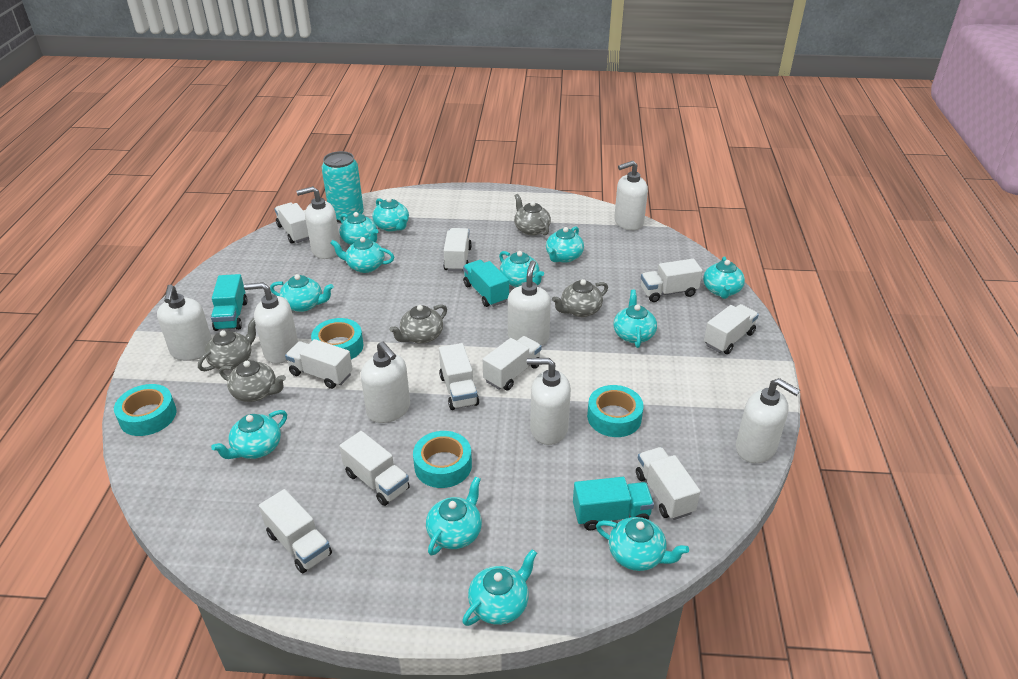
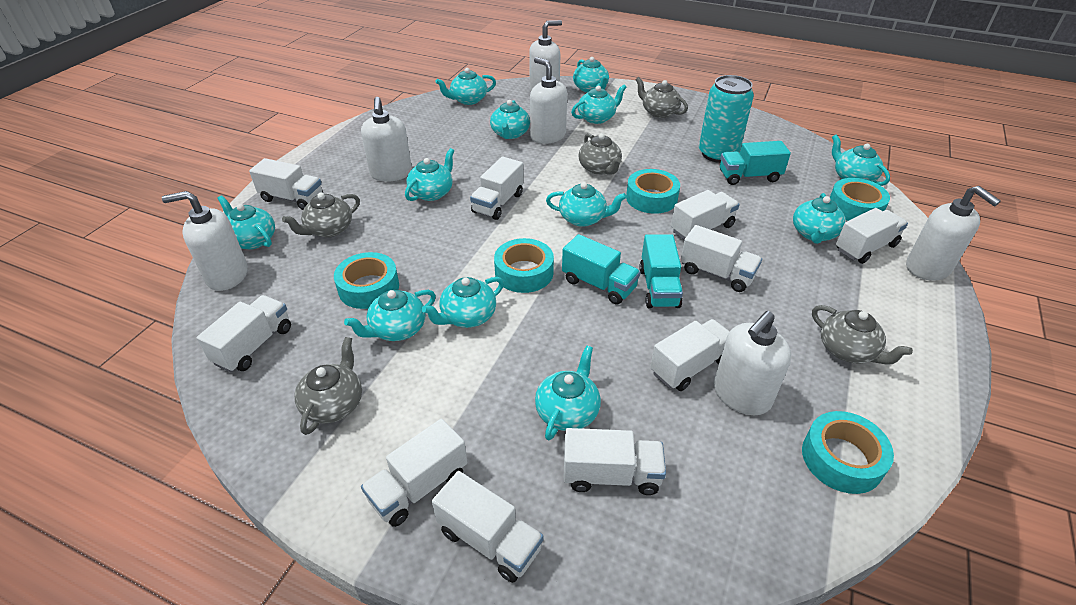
turquoise tape: [114,384,177,436] [311,318,363,359] [413,431,472,488] [587,385,644,437] = 4 -> [334,252,399,309] [494,238,554,293] [626,169,680,214] [802,411,894,494] [830,178,890,221] = 5
white soap dispenser: [157,284,212,361] [244,282,298,364] [296,186,341,259] [361,341,410,423] [508,260,551,346] [527,358,571,445] [614,161,648,231] [736,378,800,463] = 8 -> [162,191,248,291] [361,97,412,182] [529,20,562,91] [530,57,567,144] [714,311,791,415] [906,186,1001,281] = 6

